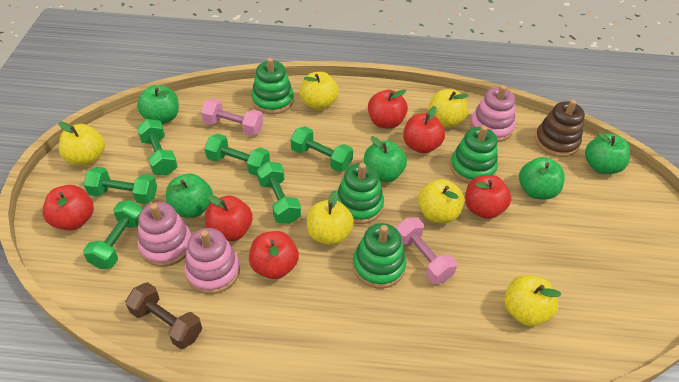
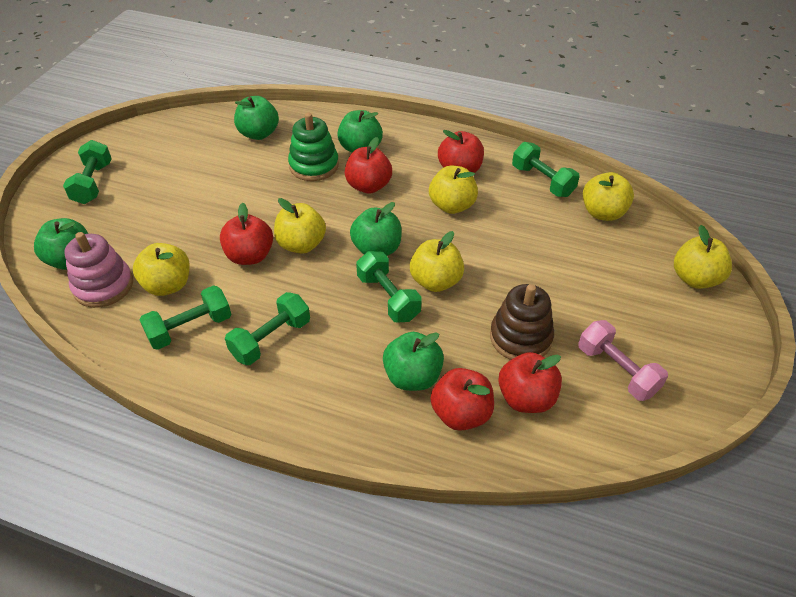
brown dumbbell: [125,282,202,349] = 1 -> none = 0
green dumbbell: [83,200,143,269] [84,167,157,204] [137,119,178,176] [204,134,270,176] [257,161,301,224] [291,126,353,172] = 6 -> [63,140,112,204] [139,285,231,350] [225,292,310,365] [356,251,422,322] [512,142,580,197] = 5
green stacking toy: [251,58,294,114] [337,163,384,224] [353,223,406,288] [450,125,498,184] = 4 -> [288,113,339,181] = 1
pink dumbbell: [201,99,263,136] [396,217,457,284] = 2 -> [578,320,668,401] = 1
pink stacking toy: [138,202,191,267] [184,228,240,294] [470,85,515,142] = 3 -> [64,232,133,308] = 1
red apple: [42,185,94,231] [205,194,253,241] [249,231,299,279] [368,89,408,129] [403,106,445,154] [465,175,512,219] = 6 -> [220,203,273,265] [345,137,392,194] [430,368,494,431] [438,130,484,173] [498,352,562,413] = 5

